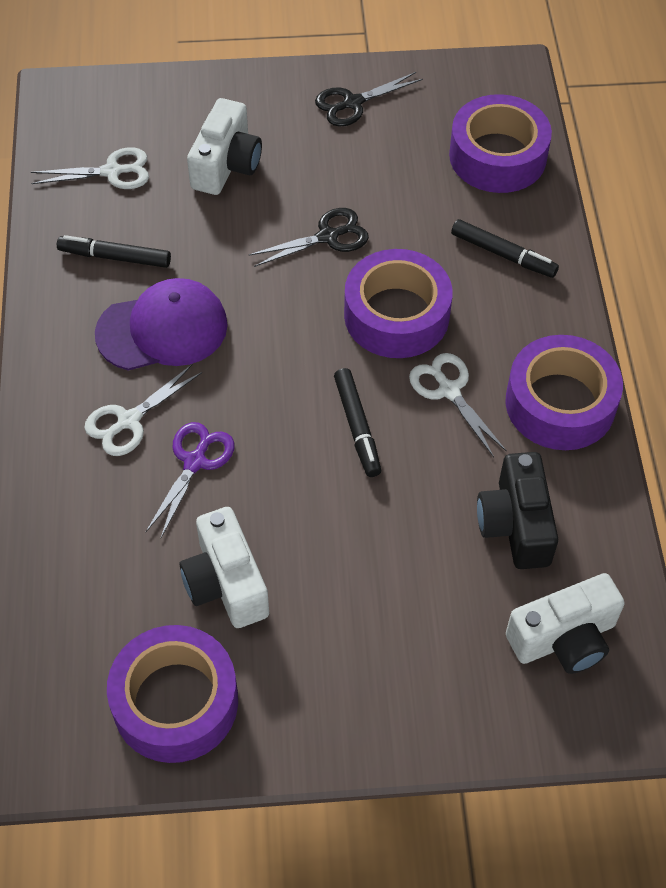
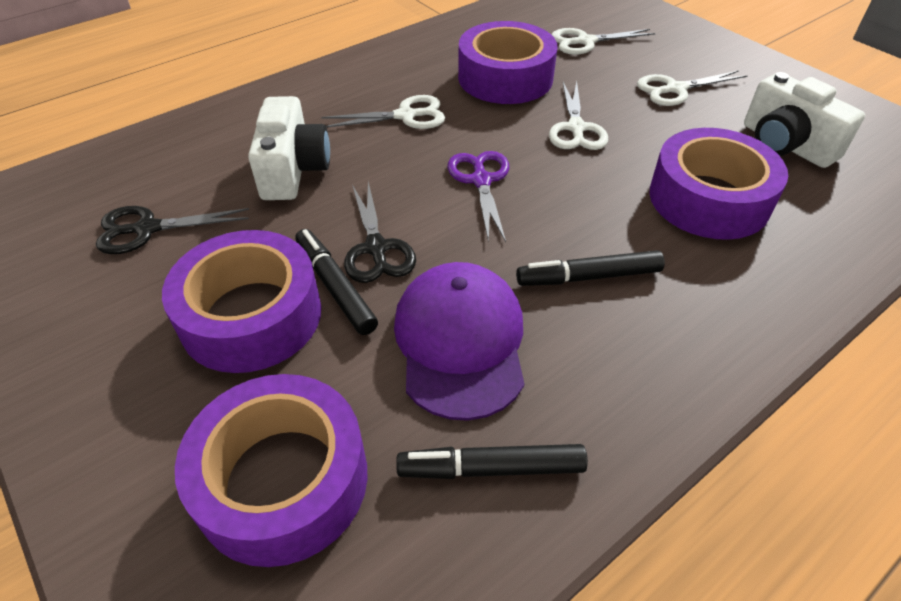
black camera: [477,452,558,569] = 1 -> none = 0
white camera: [180,507,269,628] [187,98,262,195] [506,573,625,674] = 3 -> [248,96,330,200] [744,72,865,168] = 2
white scissors: [31,147,149,189] [84,364,202,456] [409,353,507,457] = 3 -> [321,95,445,129] [549,81,608,150] [551,28,656,55] [637,70,748,106] = 4

